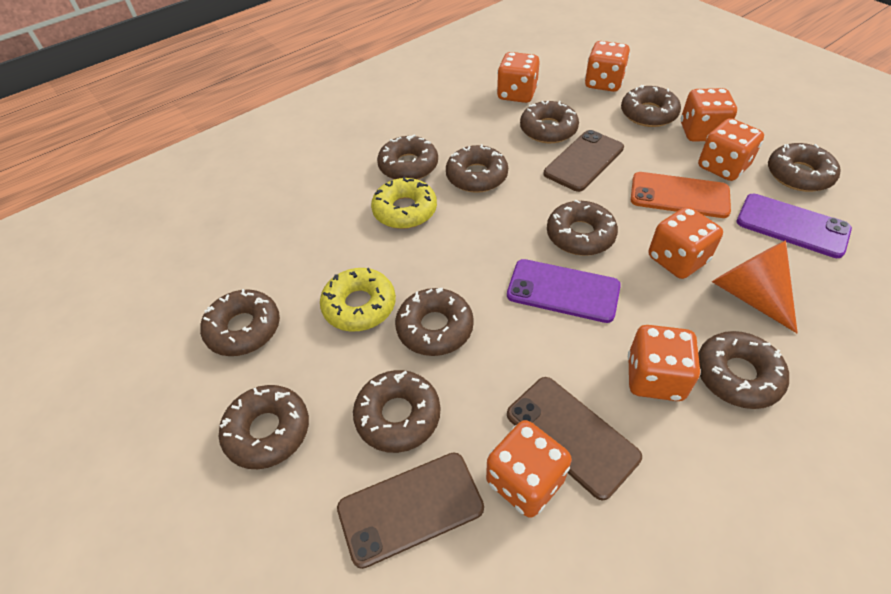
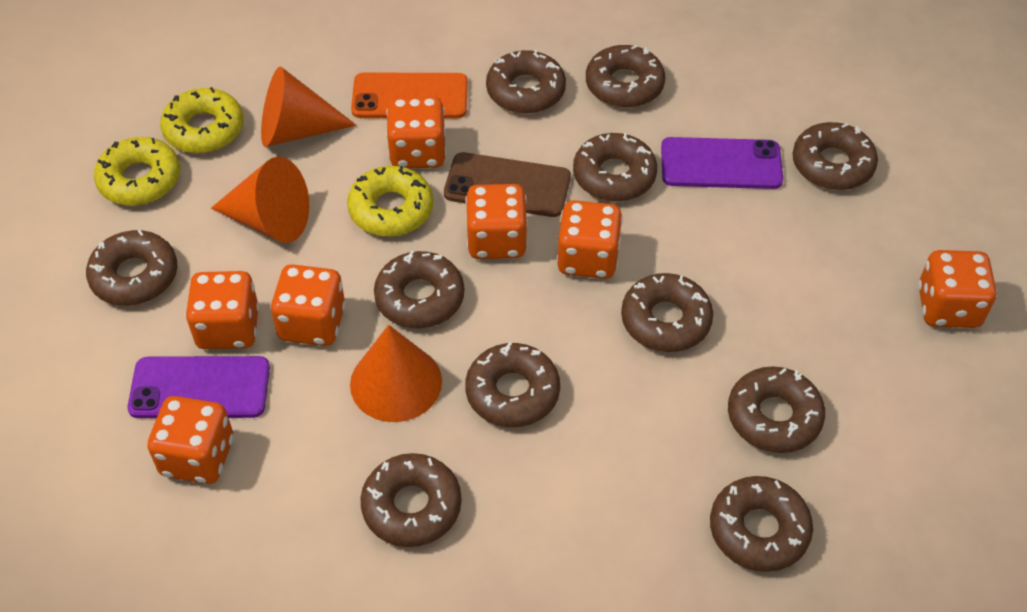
brown phone: [337,452,484,569] [507,377,642,501] [544,130,624,192] = 3 -> [444,152,571,217] = 1
orange cone: [712,240,798,333] = 1 -> [211,157,310,243] [261,66,356,147] [350,325,442,422] = 3
yellow donut: [320,268,396,332] [371,176,437,229] = 2 -> [94,137,180,206] [160,87,244,154] [347,166,433,237] = 3

